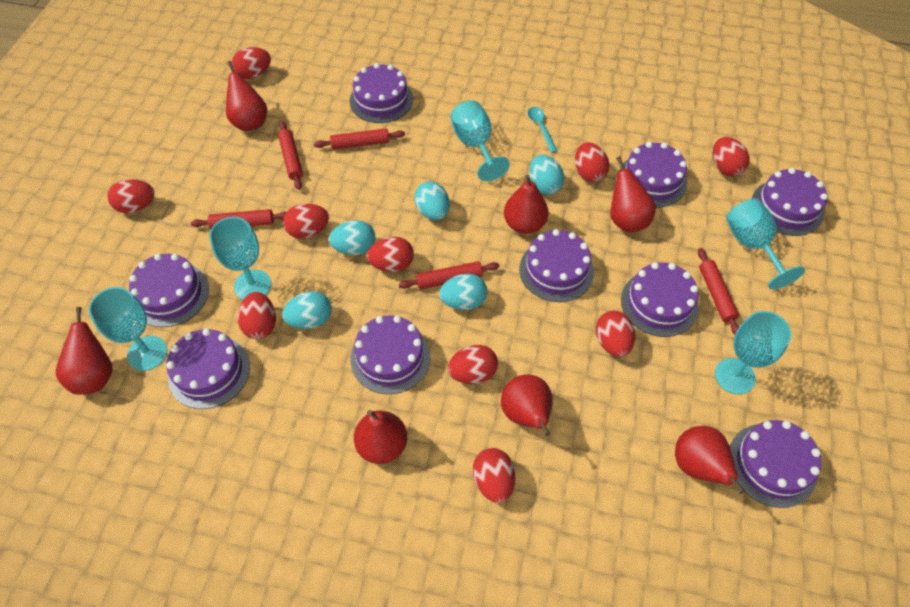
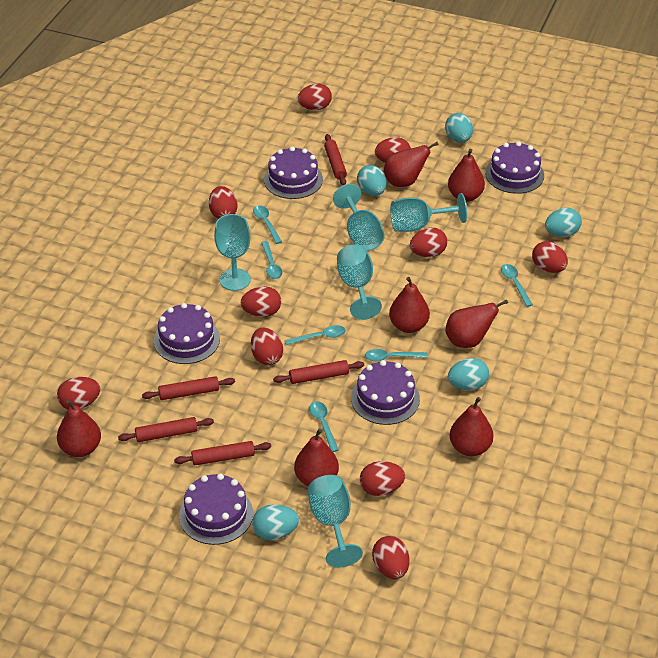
purple cake: [129,254,209,327] [166,328,250,409] [350,63,413,123] [351,315,430,394] [519,229,594,302] [619,142,687,208] [621,262,698,337] [730,420,821,508] [752,168,828,236] = 9 -> [154,303,220,364] [179,473,253,545] [264,146,323,199] [351,360,420,425] [485,141,544,194] = 5
turquoise spoon: [528,107,557,153] = 1 -> [253,205,282,244] [261,241,282,279] [285,325,346,345] [309,401,339,452] [365,349,428,361] [501,264,533,307] = 6

